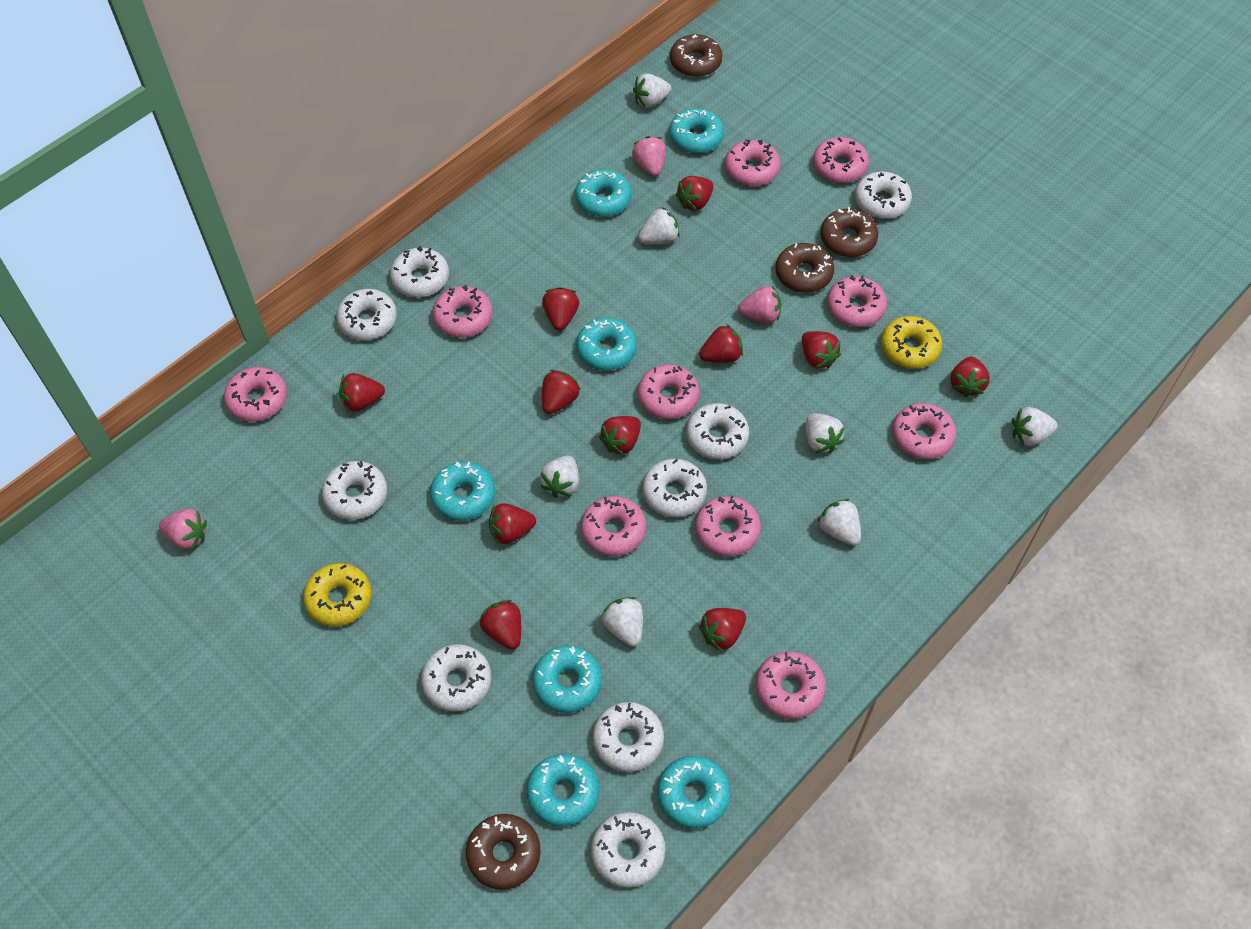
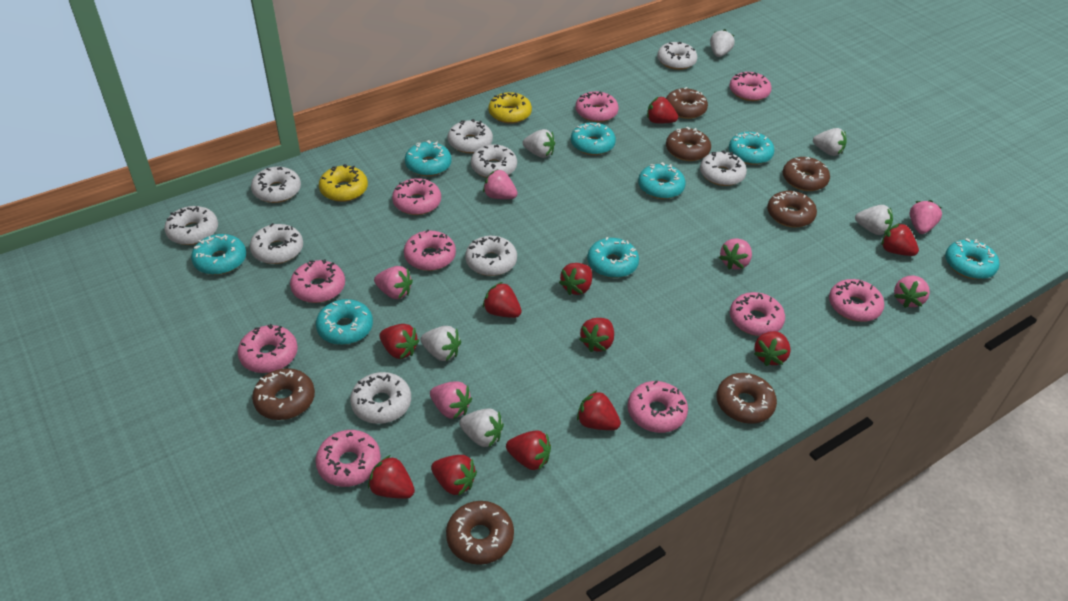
brown donut: [466,814,541,890] [670,34,722,77] [776,243,834,293] [820,207,878,257] = 4 -> [252,368,315,420] [446,501,514,565] [666,87,708,119] [666,127,711,161] [717,373,777,424] [767,191,817,228] [783,157,830,191] = 7
pink strawberry: [159,509,207,550] [632,136,666,177] [738,286,782,323] = 3 -> [374,266,413,299] [430,381,472,419] [483,169,518,199] [719,238,752,270] [894,275,930,308] [909,200,942,234] = 6
turquoise donut: [430,461,495,521] [526,754,599,827] [532,646,602,713] [575,170,631,217] [576,318,637,371] [658,756,731,828] [669,108,724,153] = 7 -> [191,234,246,275] [316,299,373,345] [405,140,451,176] [571,122,616,155] [587,237,639,278] [638,162,686,199] [729,132,775,165] [945,238,999,279] = 8
white strawberry: [540,455,579,498] [602,597,643,647] [633,73,672,108] [638,207,680,244] [806,413,845,453] [818,499,861,546] [1012,407,1057,446] = 7 -> [421,326,461,361] [459,408,504,447] [523,129,555,158] [710,29,735,57] [813,128,846,156] [855,205,893,235] = 6

